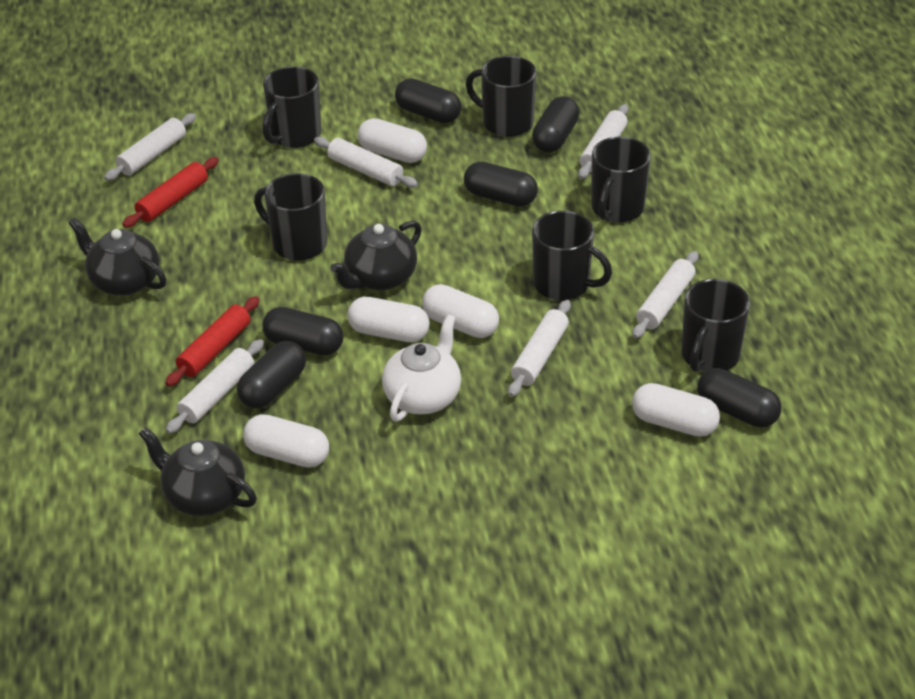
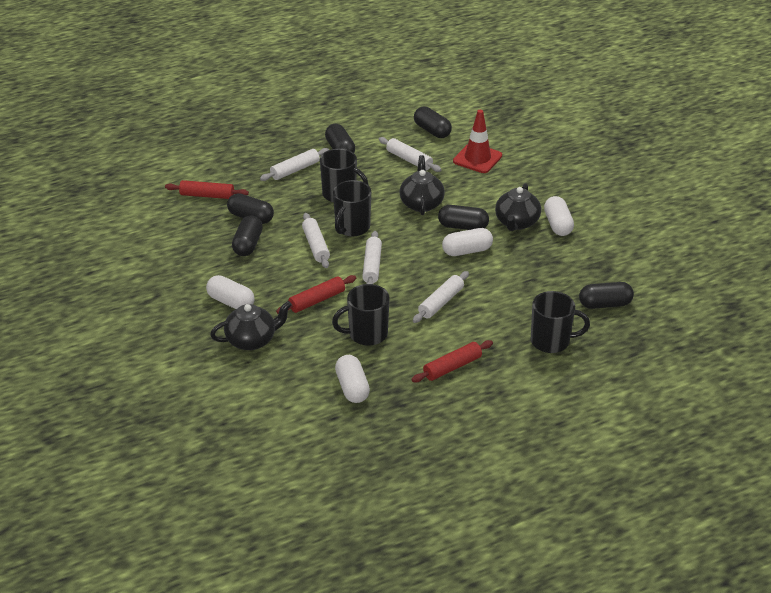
black mug: [254,173,327,261] [263,66,321,148] [466,56,536,137] [532,211,612,301] [591,137,651,223] [681,279,750,372] = 6 -> [320,149,368,203] [332,284,390,346] [333,180,371,236] [531,291,590,353] = 4
red rolling pin: [122,157,219,228] [165,296,260,387] = 2 -> [165,180,249,199] [276,275,356,314] [411,340,493,382] = 3
red traffic cone: none = 0 -> [453,110,502,173] = 1
white capsule: [243,414,329,467] [347,297,430,342] [358,118,427,163] [422,284,499,338] [632,383,720,437] = 5 -> [206,275,255,309] [335,355,370,403] [442,228,493,256] [544,196,574,236] = 4
white rolling pin: [104,113,196,181] [166,339,264,434] [314,137,418,188] [508,300,571,397] [578,104,628,179] [633,251,698,338] = 6 -> [260,148,329,181] [302,213,330,268] [362,231,382,284] [379,137,441,172] [413,271,469,323] = 5
white teapot: [382,314,461,422] = 1 -> none = 0

